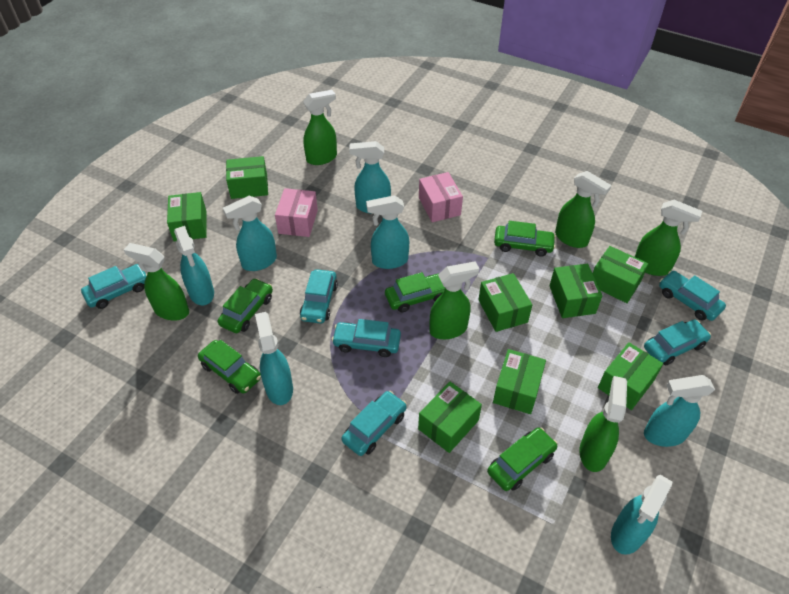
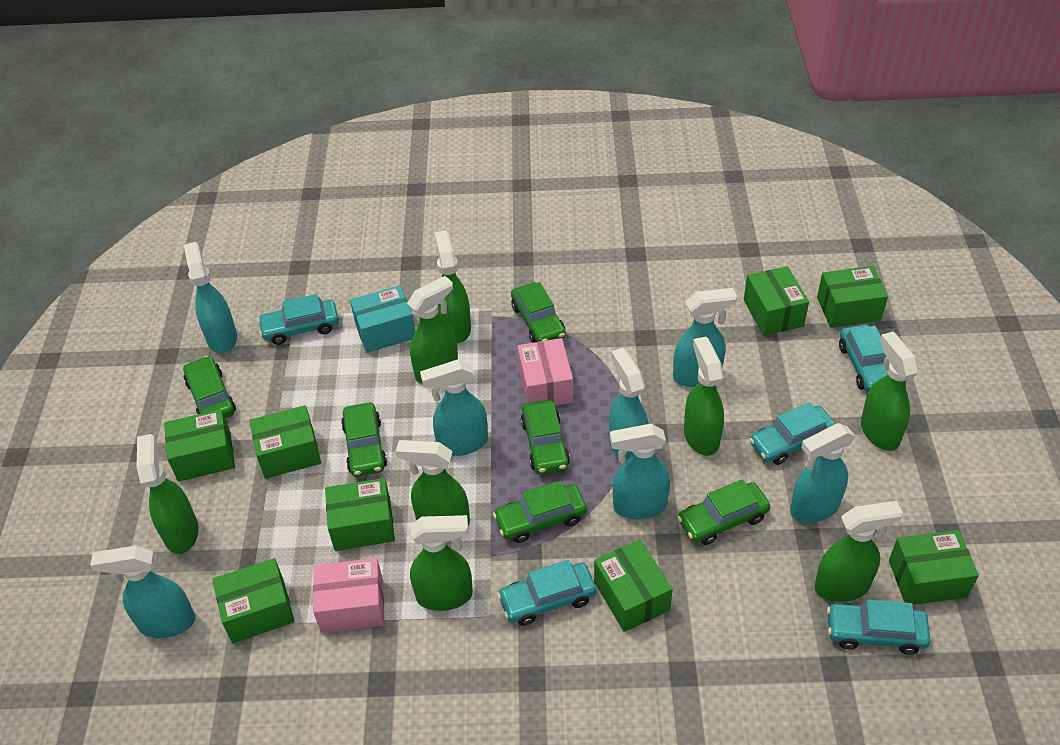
green car: [198,340,261,394] [218,278,273,333] [385,272,445,312] [487,427,558,491] [494,221,556,257] = 5 -> [183,356,236,419] [341,403,387,477] [493,481,587,543] [511,282,566,343] [521,400,570,474] [677,480,771,545] = 6
green spray bottle: [124,243,189,321] [303,90,337,165] [430,261,480,339] [555,171,611,248] [579,376,627,472] [635,200,702,276] = 6 -> [136,434,198,554] [396,440,470,526] [407,276,458,384] [410,515,473,611] [434,230,471,343] [684,337,724,456] [814,501,903,602] [861,332,918,451] = 8
turquoise box: none = 0 -> [350,285,415,353] = 1
turquoise car: [81,264,147,309] [300,269,338,324] [332,319,401,357] [341,391,407,456] [644,319,711,365] [659,271,726,321] = 6 -> [257,294,339,345] [497,560,596,626] [749,402,836,465] [827,600,931,655] [839,325,888,392] = 5

